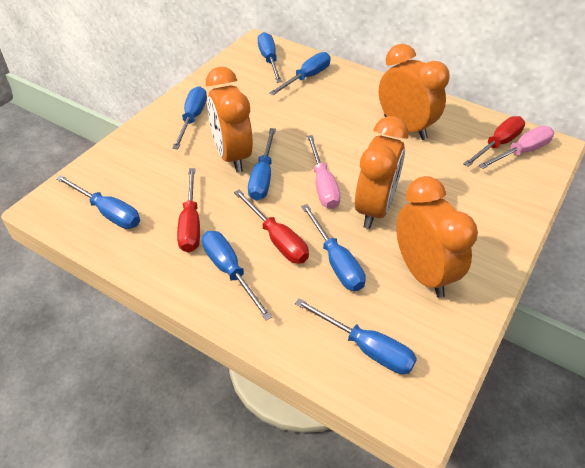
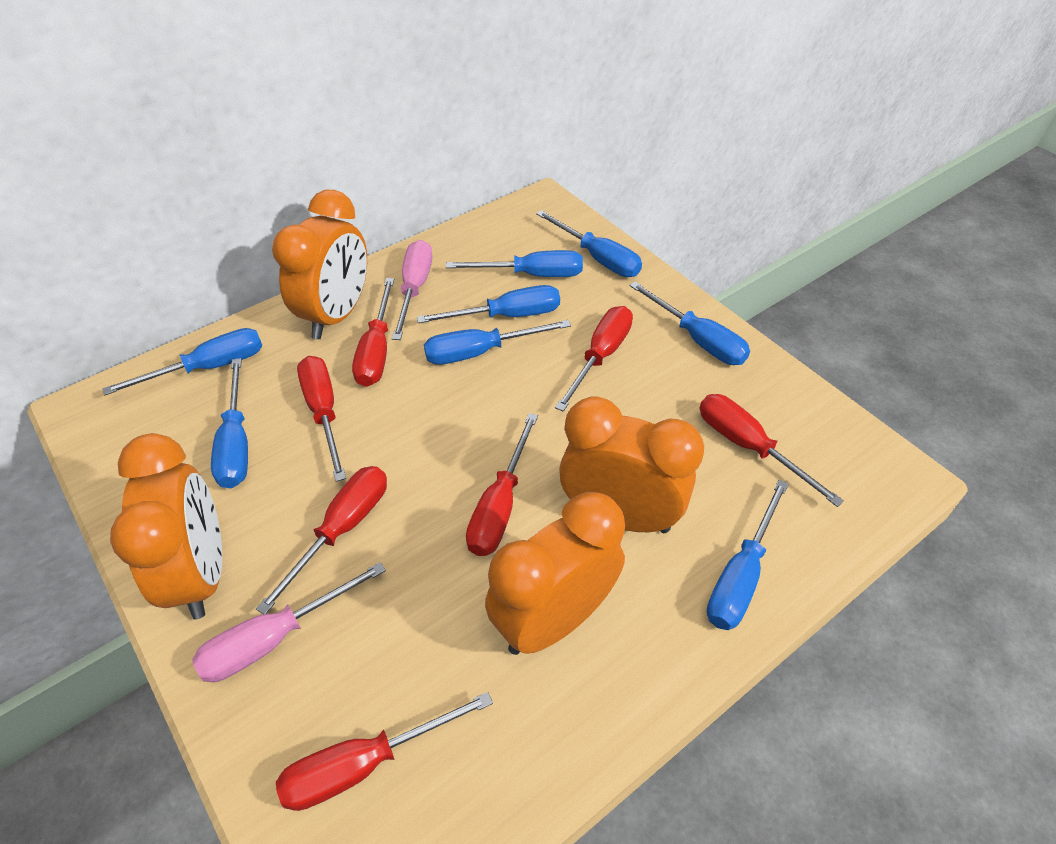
red screwdriver: [177,168,200,253] [234,190,309,264] [463,116,525,167] = 3 -> [256,466,387,614] [276,692,493,811] [297,356,346,482] [352,278,394,387] [466,413,538,556] [555,306,633,412] [699,394,844,507] = 7

